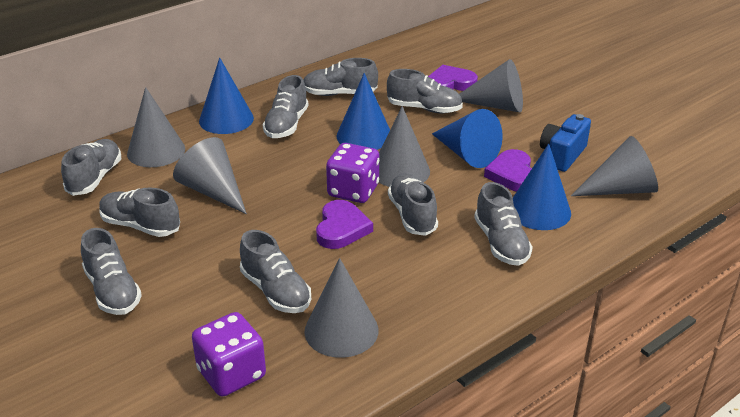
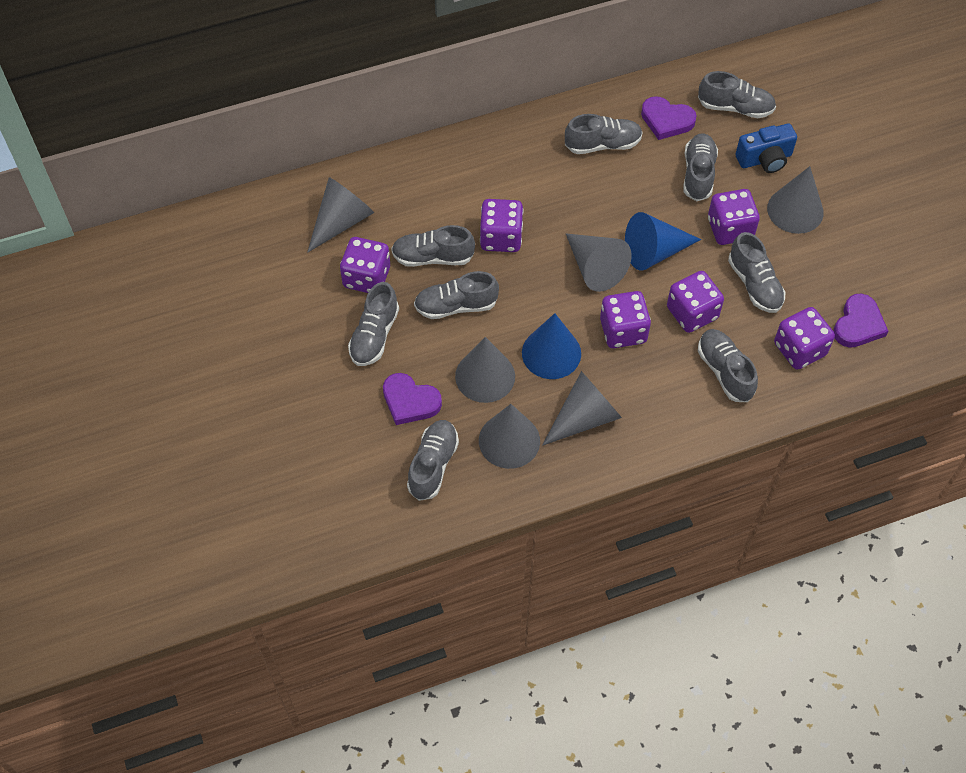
blue cone: [199,57,254,134] [337,73,390,150] [432,109,503,168] [513,143,571,230] = 4 -> [522,313,581,379] [625,212,701,271] = 2
purple dice: [192,312,266,396] [326,143,379,203] = 2 -> [340,237,390,293] [480,199,524,252] [600,291,651,348] [667,271,724,333] [708,189,760,245] [774,307,835,370] = 6

